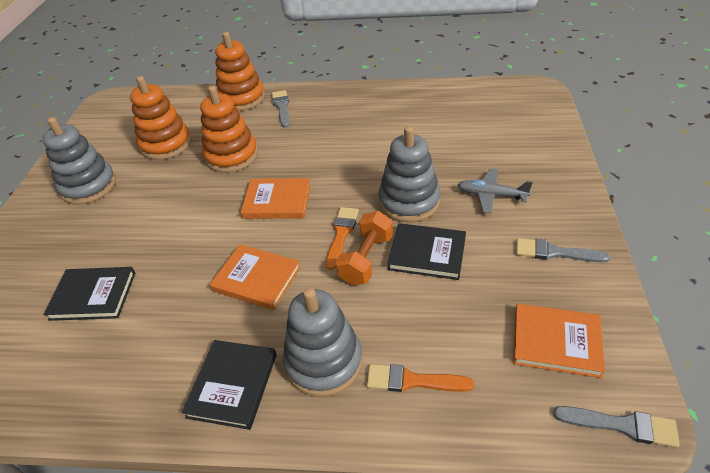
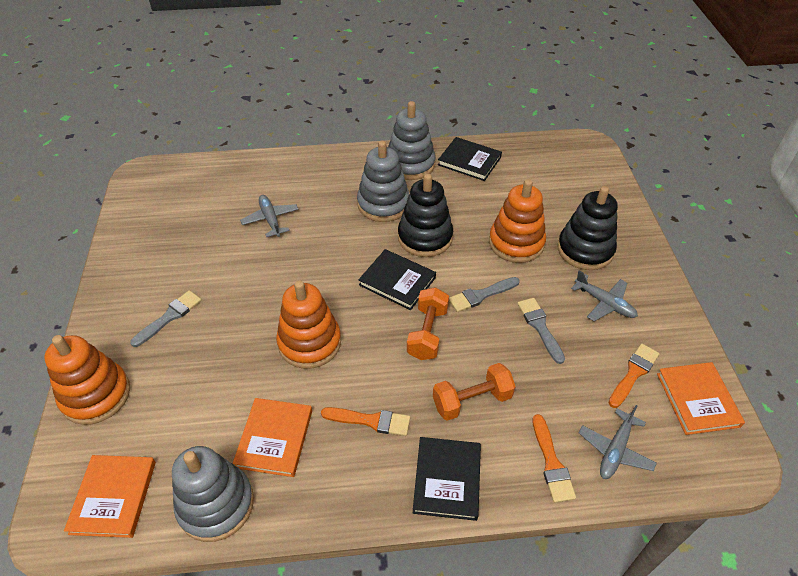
black stacking toy: none = 0 -> [398,174,453,257] [557,186,618,270] = 2
grey plane: [457,168,533,213] = 1 -> [240,195,299,237] [571,270,638,321] [579,405,657,479] = 3
orange brush: [326,207,359,270] [367,364,474,392] = 2 -> [321,407,410,436] [532,414,576,503] [609,344,660,408] = 3
orange dumbbell: [336,211,393,285] = 1 -> [407,287,449,360] [433,363,516,421] = 2

